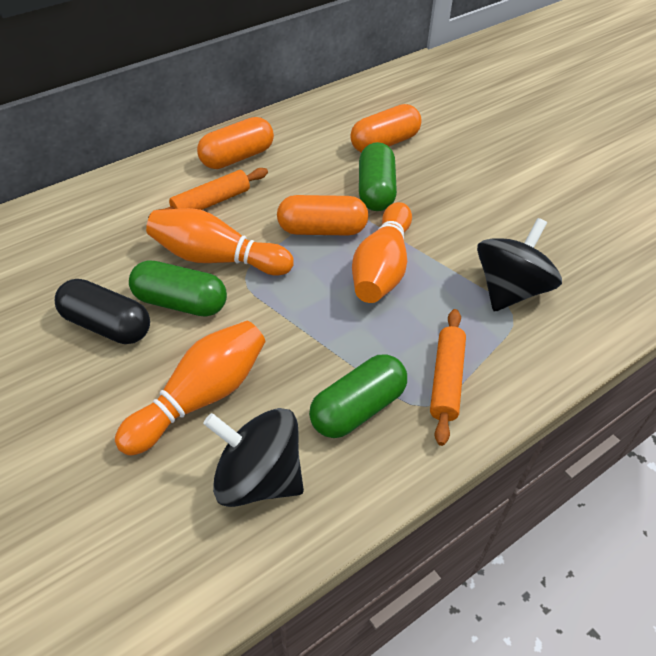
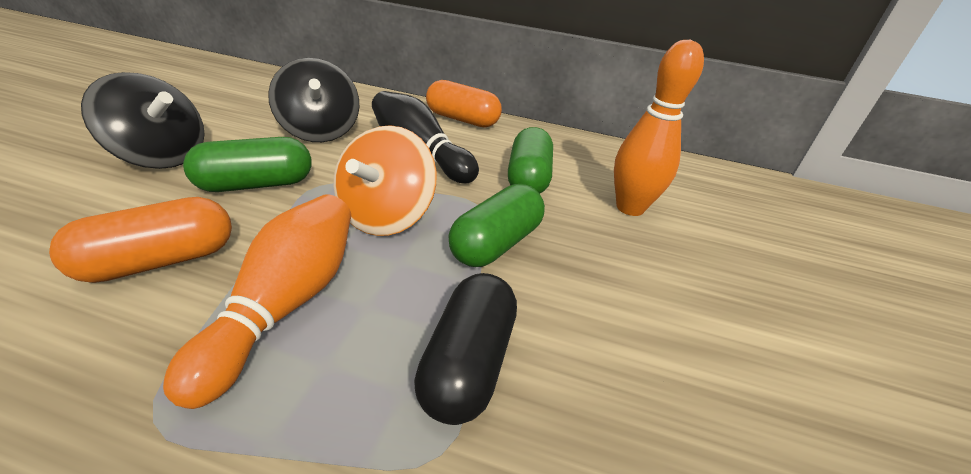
black bowling pin: none = 0 -> [372,91,479,183] = 1
orange bowling pin: [115,321,265,456] [146,208,294,275] [352,202,412,303] = 3 -> [163,194,351,409] [614,40,704,216] = 2
orange capsule: [197,117,274,169] [277,195,368,235] [350,104,421,152] = 3 -> [49,197,232,283] [426,80,502,127] = 2
orange rolling pin: [148,168,268,218] [430,309,466,446] = 2 -> none = 0
orange spinning top: none = 0 -> [334,125,436,236] = 1

